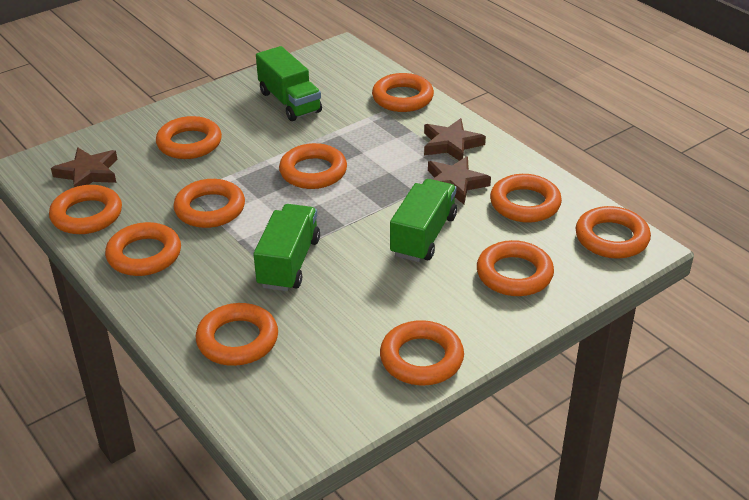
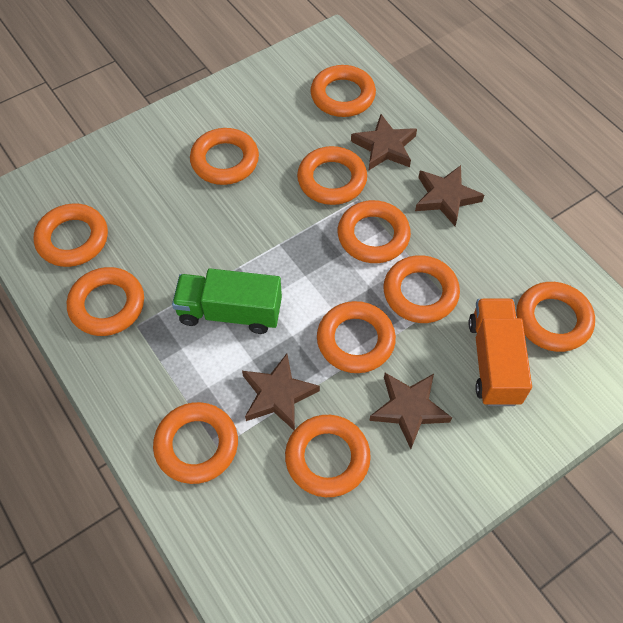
brown star: [51,147,118,187] [424,118,486,161] [428,156,491,204] = 3 -> [242,354,320,430] [351,114,417,170] [369,373,452,449] [415,165,484,226] = 4
green truck: [253,204,320,291] [256,46,322,121] [390,179,457,262] = 3 -> [172,269,282,334] = 1
orange truck: none = 0 -> [468,299,532,406] = 1

